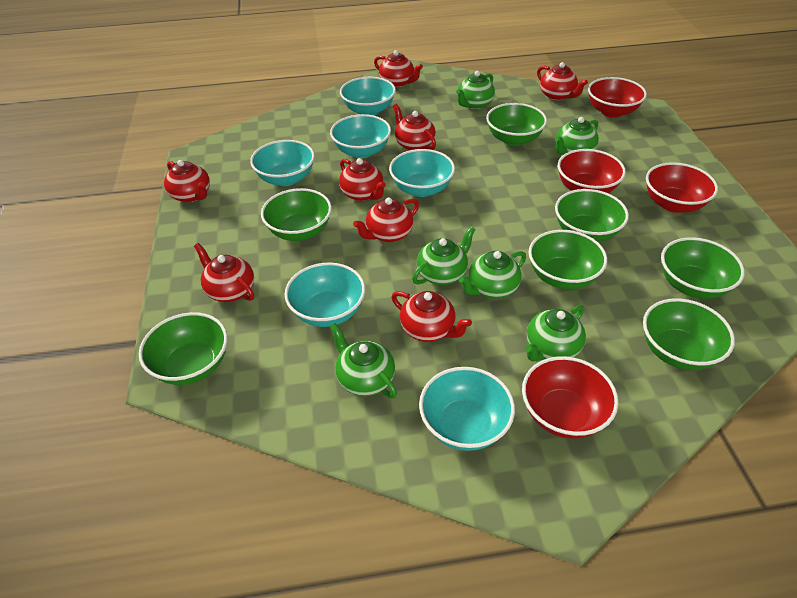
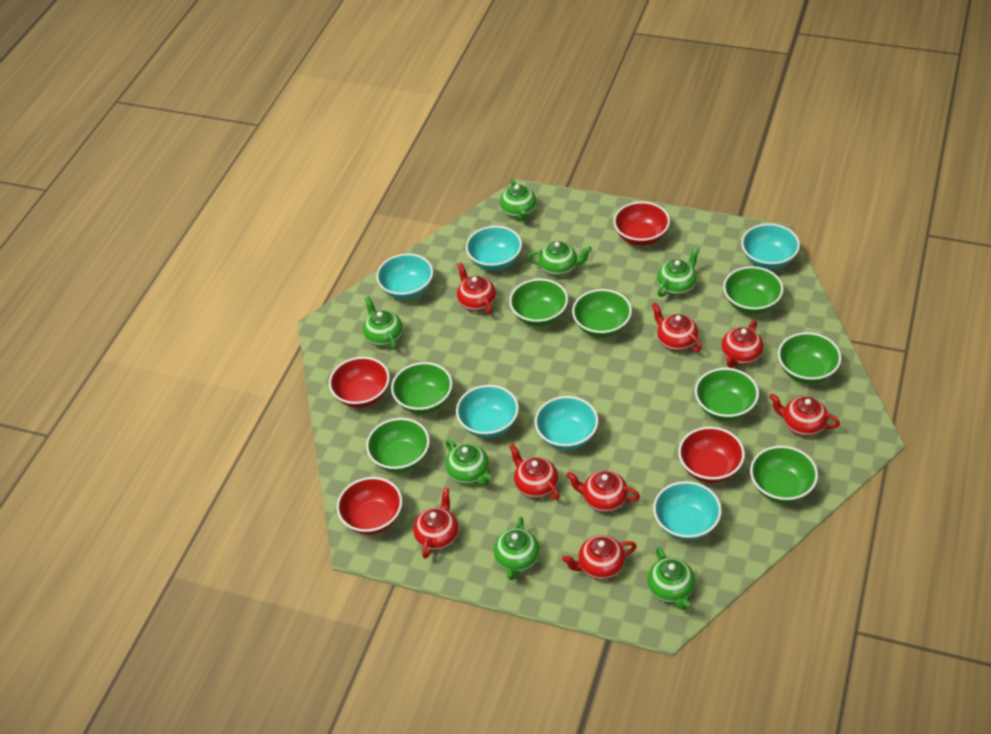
green bowl: [139,312,228,385] [261,188,332,241] [486,103,547,146] [529,230,607,289] [555,189,629,242] [643,298,735,370] [661,237,745,299] = 7 -> [366,418,430,472] [391,362,453,414] [509,279,568,326] [572,289,632,337] [695,368,759,421] [723,266,783,314] [750,446,818,503] [778,332,841,384] = 8
green teapot: [330,323,397,398] [412,226,476,285] [456,71,495,109] [459,251,526,299] [525,305,586,361] [555,117,599,155] = 6 -> [363,296,403,350] [445,440,491,485] [493,517,540,580] [500,179,537,221] [527,241,592,276] [647,547,695,610] [657,247,699,297] = 7

